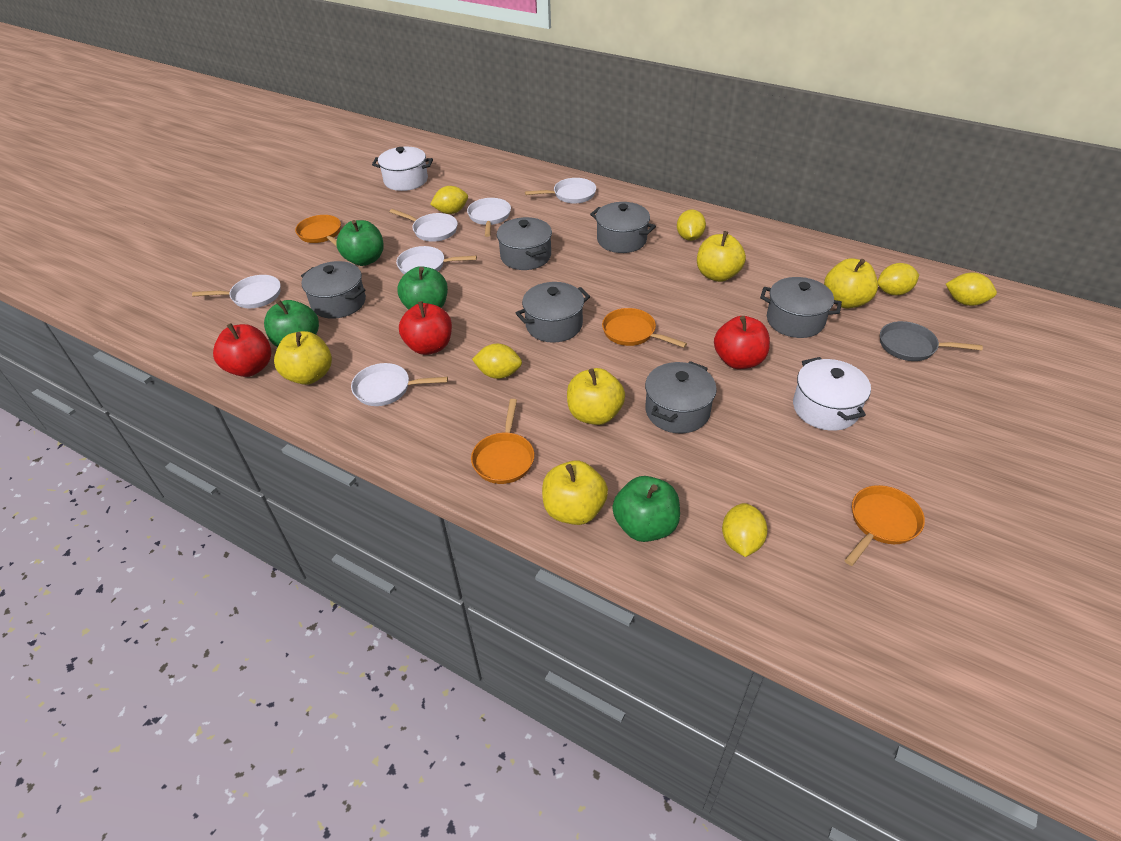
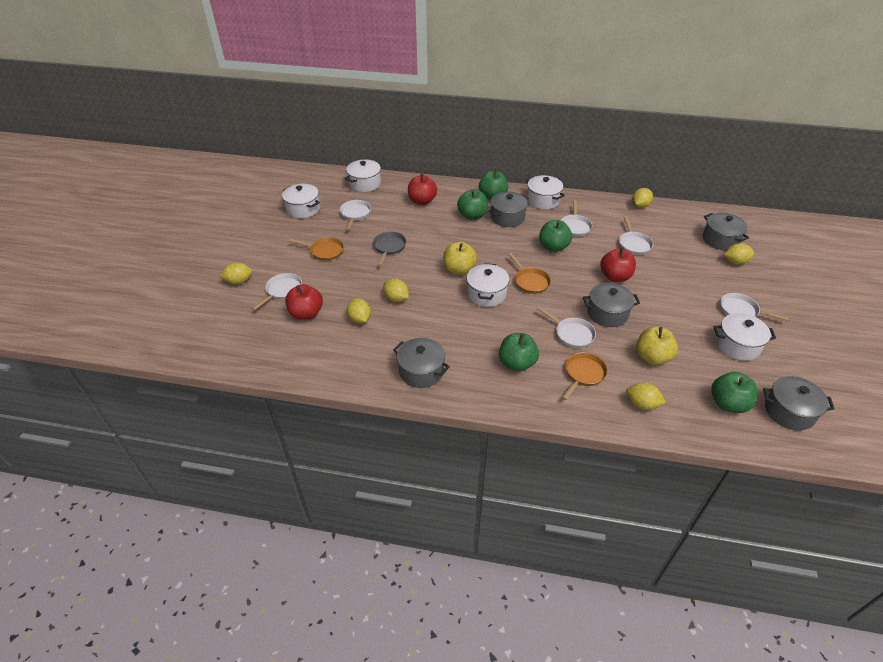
green apple: [264,300,319,347] [336,220,384,266] [397,266,448,310] [612,476,680,542] = 4 -> [457,189,488,220] [479,169,508,200] [499,333,539,372] [539,220,572,252] [711,372,758,413] = 5
grey pot: [301,261,366,319] [497,217,552,270] [516,282,590,343] [590,202,656,253] [645,361,717,433] [760,277,842,338] = 6 -> [393,338,450,388] [489,192,529,227] [583,283,640,327] [703,213,749,250] [763,376,835,431] = 5
orange pan: [295,215,341,247] [471,399,534,484] [602,308,687,348] [845,485,925,566] = 4 -> [289,237,344,261] [508,253,551,294] [562,352,608,400] = 3
white pot: [372,147,433,191] [793,357,871,431] = 2 -> [282,184,320,218] [345,160,382,192] [467,263,509,307] [526,175,565,209] [713,313,776,361] = 5
yellow apple: [274,331,332,385] [542,460,608,525] [567,368,625,425] [697,231,746,282] [824,258,878,308] = 5 -> [443,242,477,275] [636,327,678,365] = 2

